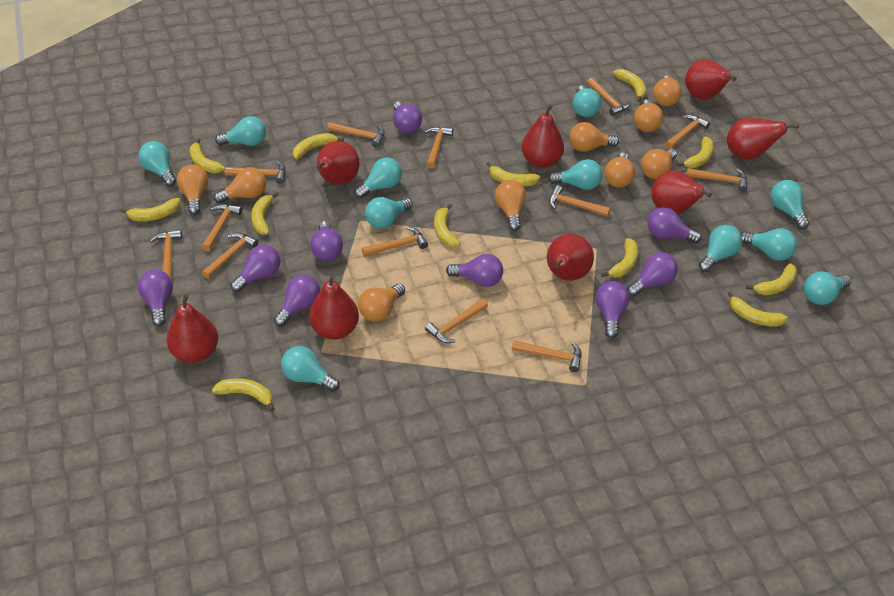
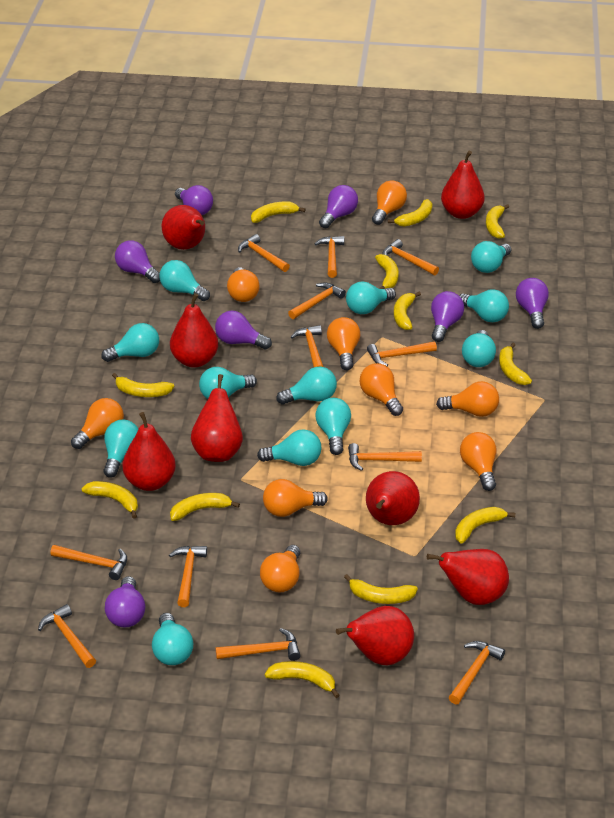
orange hammer: [150,229,182,279] [202,204,243,252] [202,232,258,279] [225,161,286,184] [327,122,385,147] [362,226,428,257] [424,127,453,169] [425,299,488,343] [512,340,582,372] [549,185,610,216] [587,77,630,116] [665,114,710,149] [686,168,747,192] = 13 -> [38,604,96,668] [50,545,127,580] [169,546,207,607] [216,628,301,661] [238,234,290,272] [288,283,346,319] [291,325,323,367] [315,236,344,278] [348,443,422,471] [367,341,437,366] [383,239,439,275] [449,641,505,704] = 12
purple light bulb: [138,270,173,326] [231,245,281,292] [274,274,320,326] [310,221,343,261] [393,102,422,133] [446,254,503,287] [595,281,630,338] [627,252,678,296] [647,207,702,243] = 9 -> [105,576,145,627] [115,240,160,283] [175,185,213,215] [215,311,272,349] [319,185,358,228] [431,291,464,342] [516,278,549,329] = 7
turquoise light bulb: [138,141,176,186] [215,116,266,146] [281,346,340,392] [355,158,402,199] [365,197,413,229] [548,159,603,190] [573,85,601,117] [699,225,742,272] [741,228,797,261] [771,180,809,229] [804,271,851,305] = 11 -> [101,323,159,362] [103,420,138,478] [152,613,193,665] [159,260,210,301] [199,367,257,399] [257,429,321,466] [276,367,337,404] [316,398,351,455] [346,281,396,314] [459,289,509,322] [462,330,496,367] [471,241,511,273] = 12

